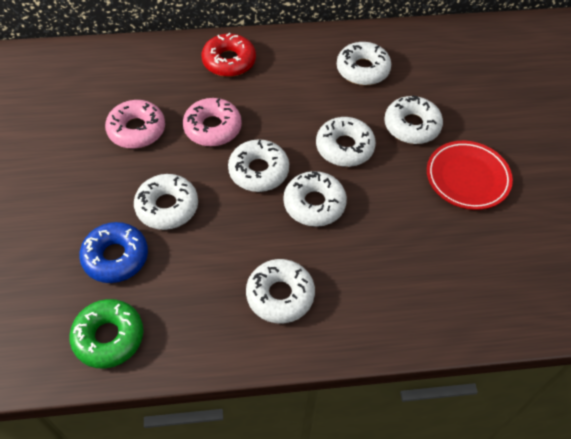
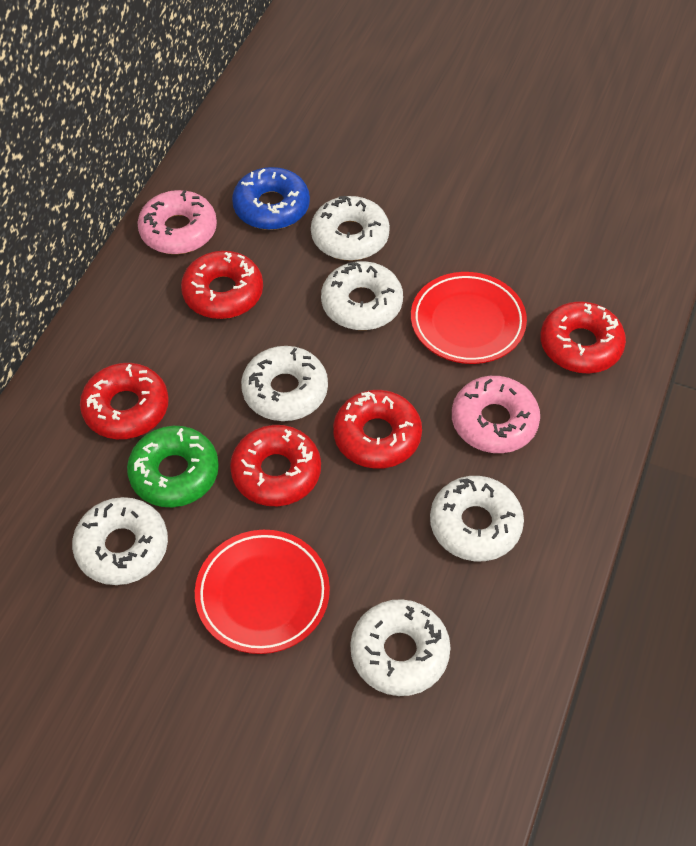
red donut: [202,33,256,77] = 1 -> [80,363,169,439] [181,251,263,319] [230,425,321,506] [333,390,422,469] [540,301,626,373] = 5
red plate: [427,141,513,210] = 1 -> [195,530,330,654] [411,272,527,364] = 2
white donut: [134,174,198,230] [228,139,289,192] [246,259,315,323] [283,171,347,227] [316,117,376,167] [337,42,391,85] [384,95,443,144] = 7 -> [72,497,168,585] [241,346,328,421] [311,196,390,261] [321,261,403,330] [350,599,451,696] [430,476,524,561] = 6

